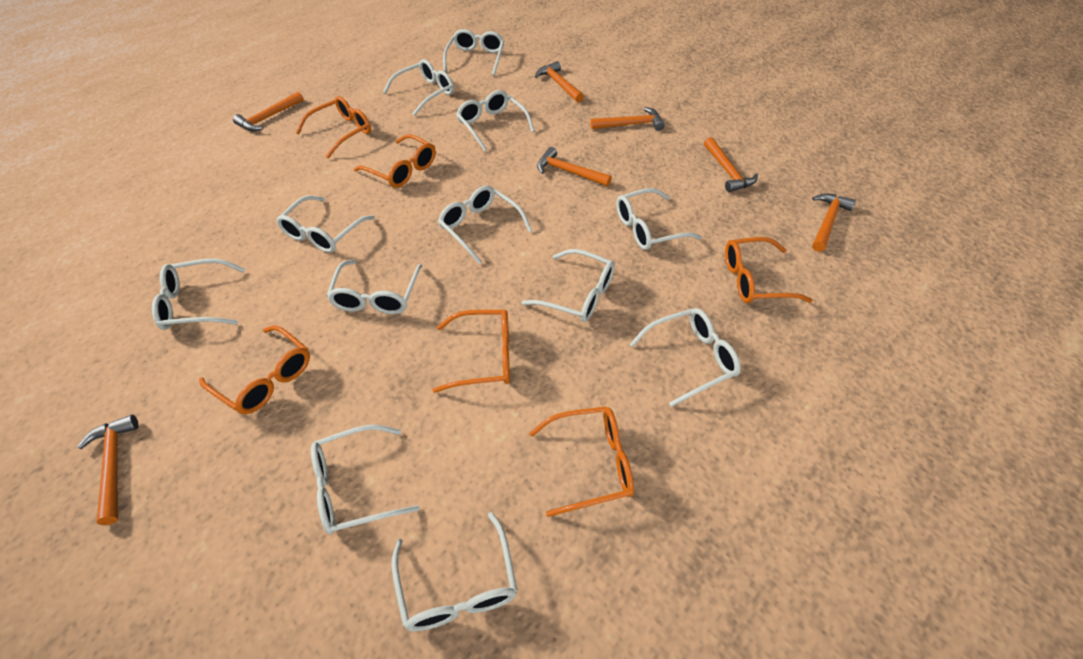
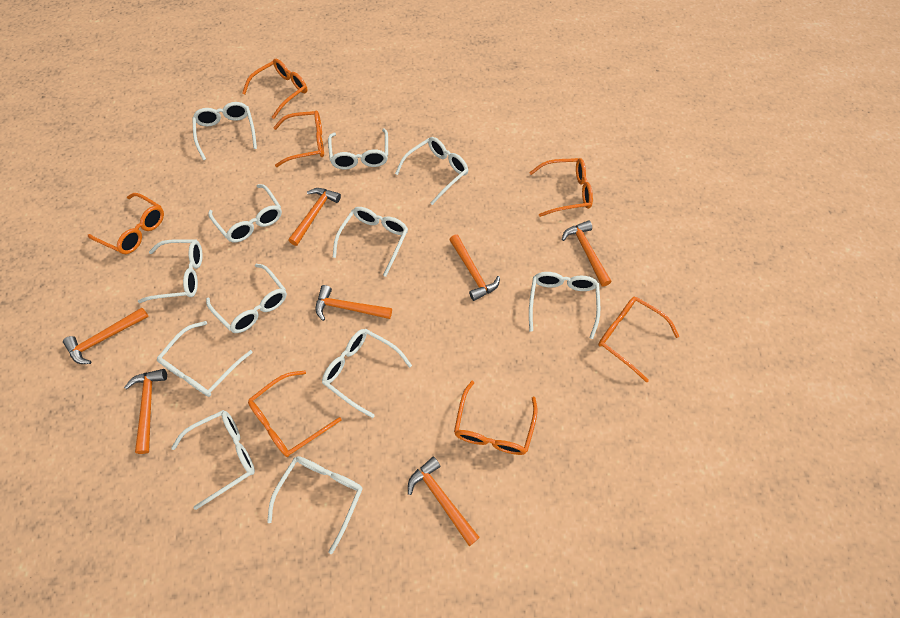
orange glasses: [199,325,310,414] [296,96,371,159] [354,134,436,188] [433,310,510,393] [529,407,634,517] [725,237,812,303] = 6 -> [88,193,164,254] [242,59,308,119] [248,371,342,457] [273,111,324,167] [454,381,538,455] [529,158,593,217] [598,297,679,383] = 7

